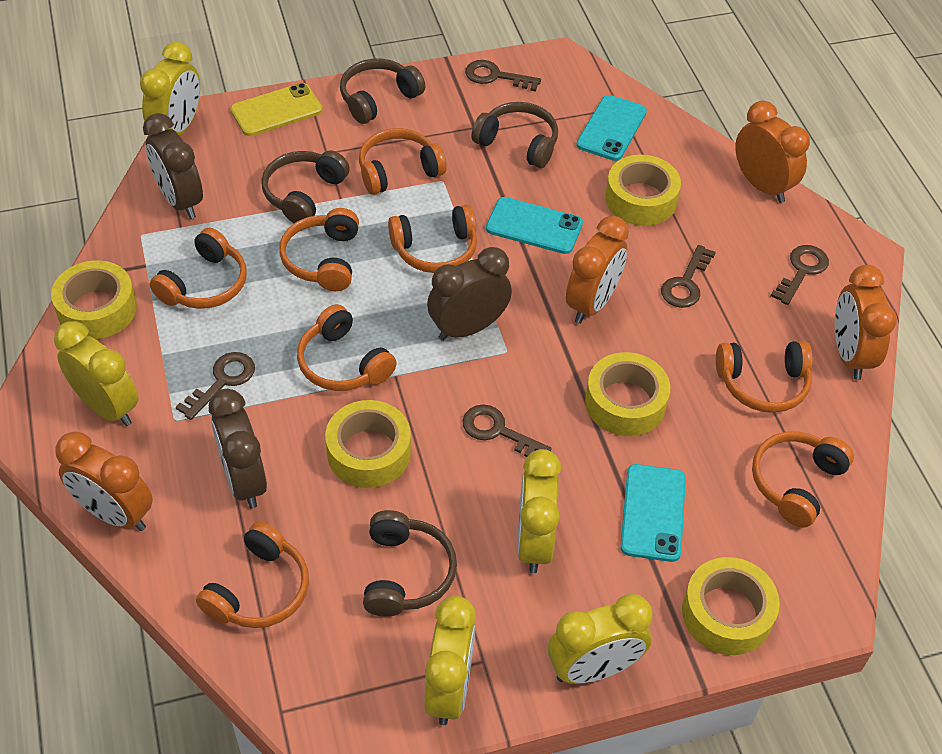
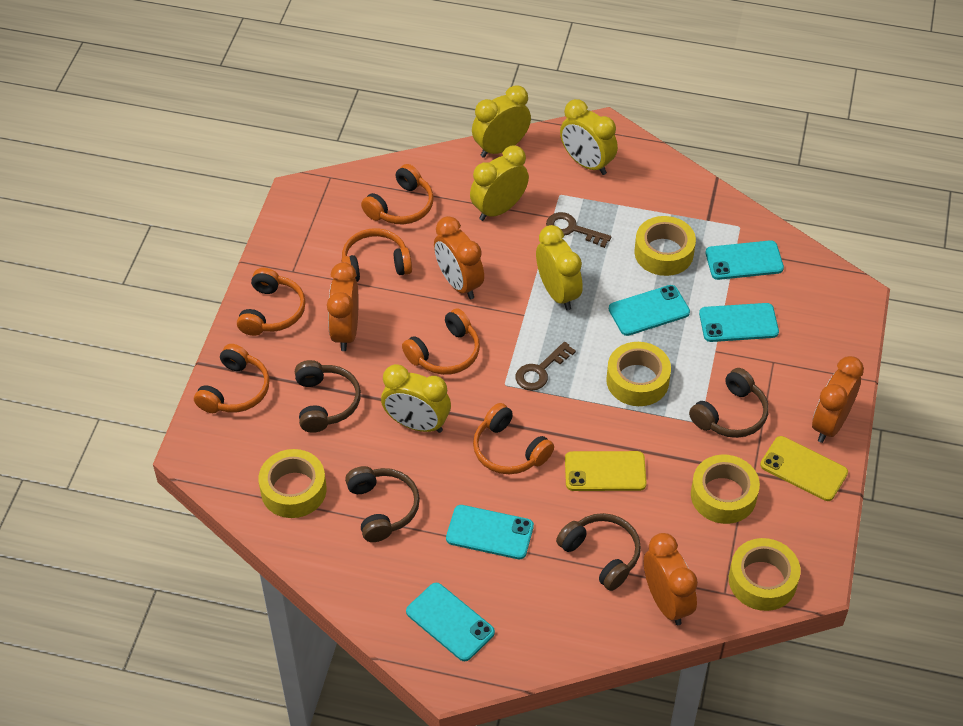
brown clock: [143,113,203,219] [209,389,267,508] [427,247,512,341] = 3 -> none = 0
brown key: [176,352,255,420] [463,405,552,457] [465,60,541,92] [661,245,716,308] [771,245,829,305] = 5 -> [516,342,576,391] [546,212,611,248] = 2
orange headphones: [150,228,247,309] [196,521,309,628] [279,208,359,291] [297,304,397,391] [359,128,447,195] [388,205,477,273] [716,341,813,413] [752,431,854,528] = 8 -> [194,344,270,413] [237,268,306,336] [341,228,412,282] [361,164,434,224] [402,308,480,375] [473,403,554,474] = 6
turquoise phone: [486,197,583,254] [576,95,647,161] [620,464,686,562] = 3 -> [406,583,495,661] [446,505,534,559] [609,285,690,336] [699,303,779,342] [706,240,784,280] = 5
yellow phone: [230,83,323,136] = 1 -> [565,451,647,491] [760,436,848,501] = 2

